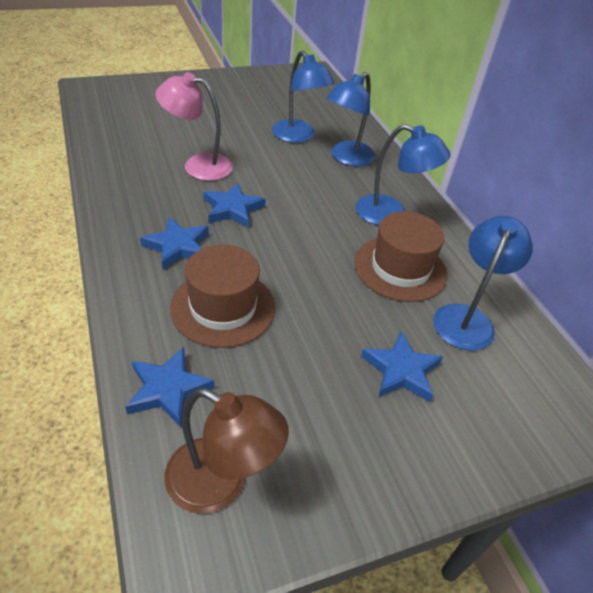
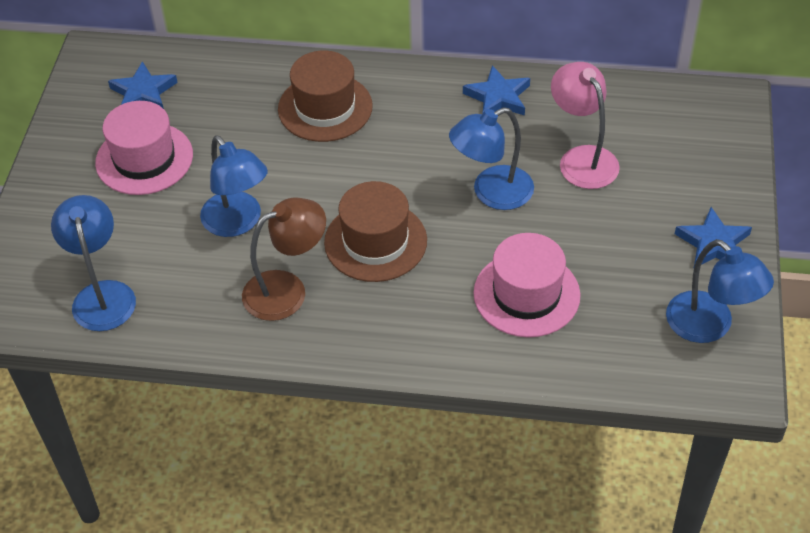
blue star: [125,347,215,427] [140,217,209,270] [203,182,266,228] [361,331,443,402] = 4 -> [108,61,178,109] [463,65,530,116] [675,207,752,269] = 3
pink hat: none = 0 -> [95,101,193,195] [473,233,581,337] = 2

